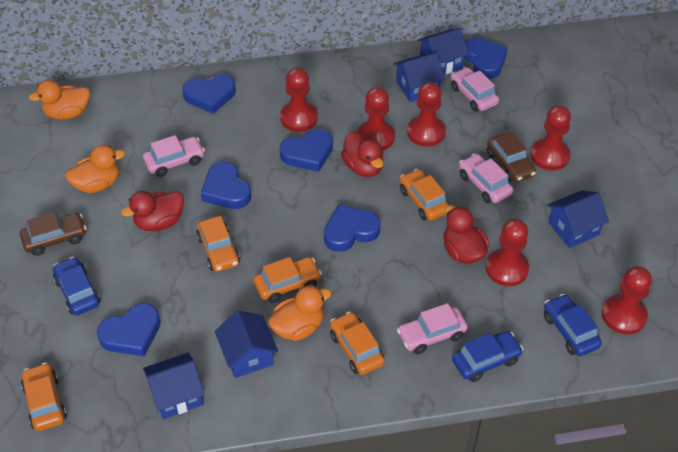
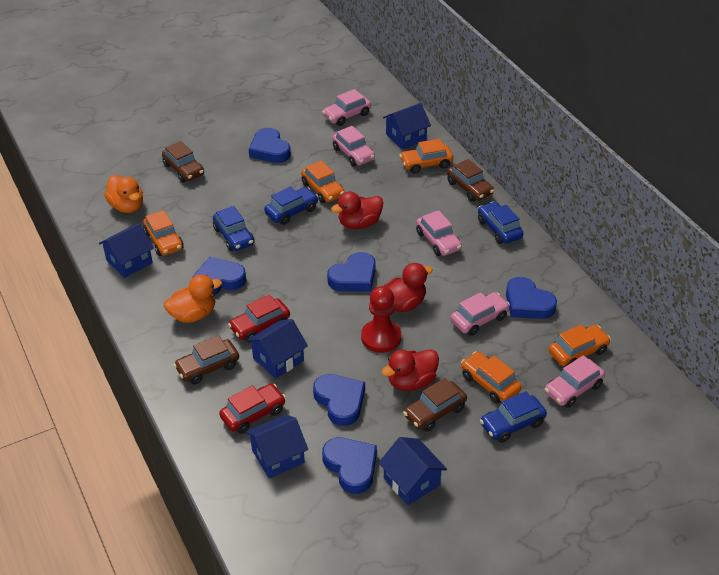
blue car: [53,257,101,315] [452,331,523,382] [544,294,602,356] = 3 -> [213,206,254,251] [264,186,318,225] [478,201,524,244] [480,391,547,443] = 4
brown car: [20,212,87,256] [487,132,536,182] = 2 -> [162,141,204,183] [173,335,239,384] [403,378,467,432] [447,159,494,202] = 4
orange duck: [29,80,90,120] [65,145,125,193] [268,285,331,341] = 3 -> [104,175,143,213] [164,275,222,323] = 2
pink car: [143,135,205,177] [397,303,468,354] [451,67,499,112] [459,153,513,203] = 4 -> [322,89,371,126] [332,126,375,166] [416,210,462,256] [450,292,510,336] [545,355,605,408] = 5
red car: none = 0 -> [219,384,286,434] [228,294,290,342] = 2
red pawn: [280,68,318,132] [357,87,395,151] [407,82,446,147] [486,219,529,286] [530,105,571,170] [602,266,652,335] = 6 -> [361,286,401,353] = 1

